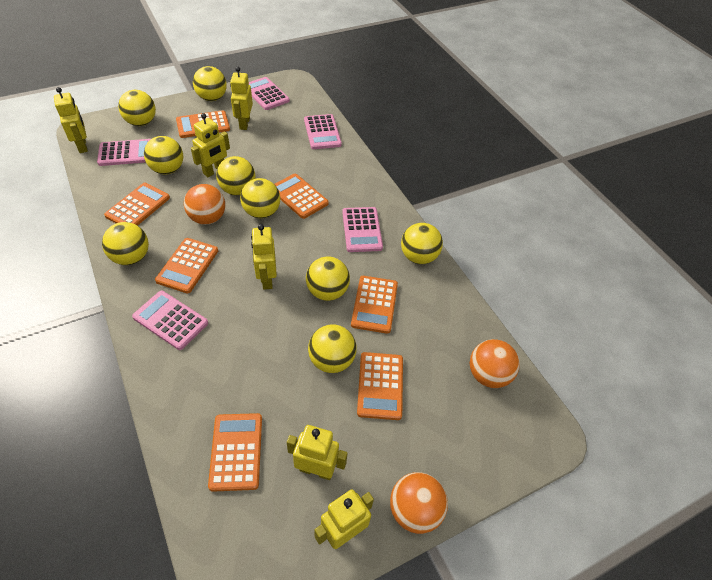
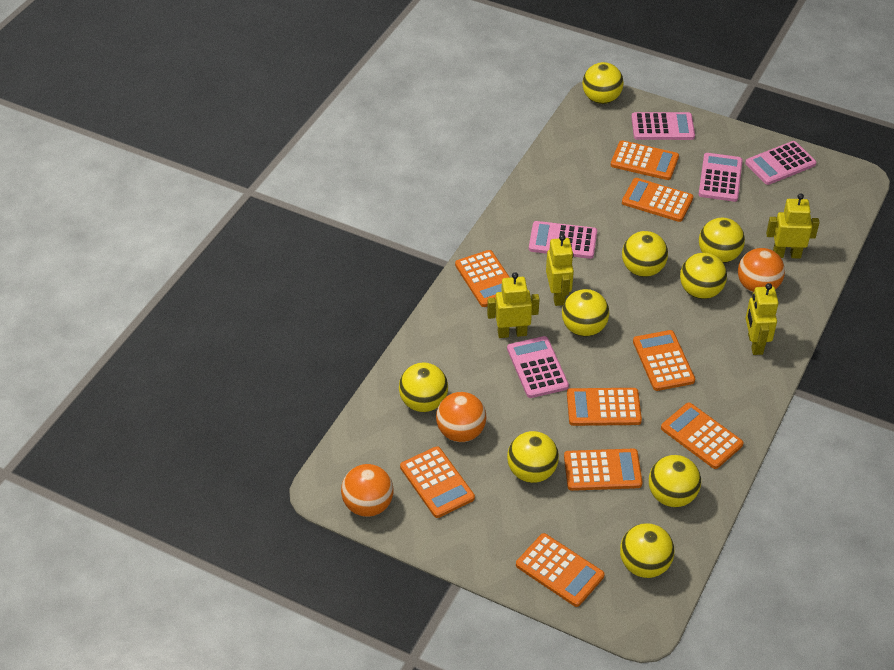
orange calculator: [104,183,170,226] [155,238,218,294] [176,110,230,138] [208,413,262,492] [274,174,329,219] [351,276,398,334] [357,352,403,420] = 7 -> [400,446,475,518] [455,250,510,307] [516,533,605,607] [564,449,643,491] [567,388,642,426] [610,140,679,180] [622,178,693,222] [633,330,695,391] [661,403,744,469] = 9
yellow robot: [54,87,88,153] [191,113,230,177] [230,67,253,130] [251,224,277,290] [287,425,347,480] [314,489,374,549] = 6 -> [487,272,539,338] [546,234,574,306] [746,283,779,355] [766,194,820,259] = 4

